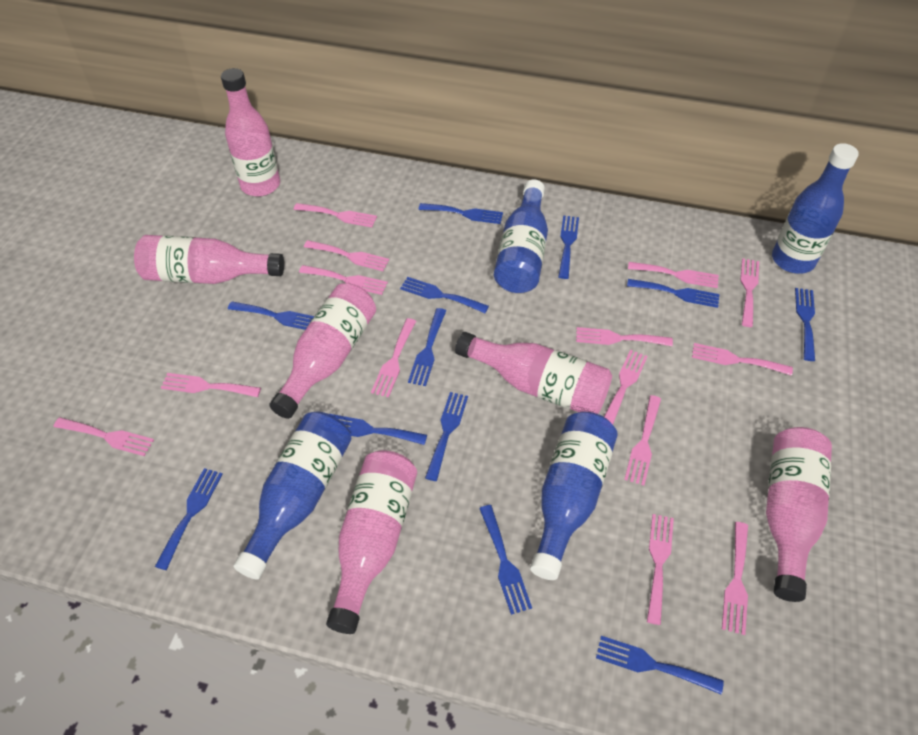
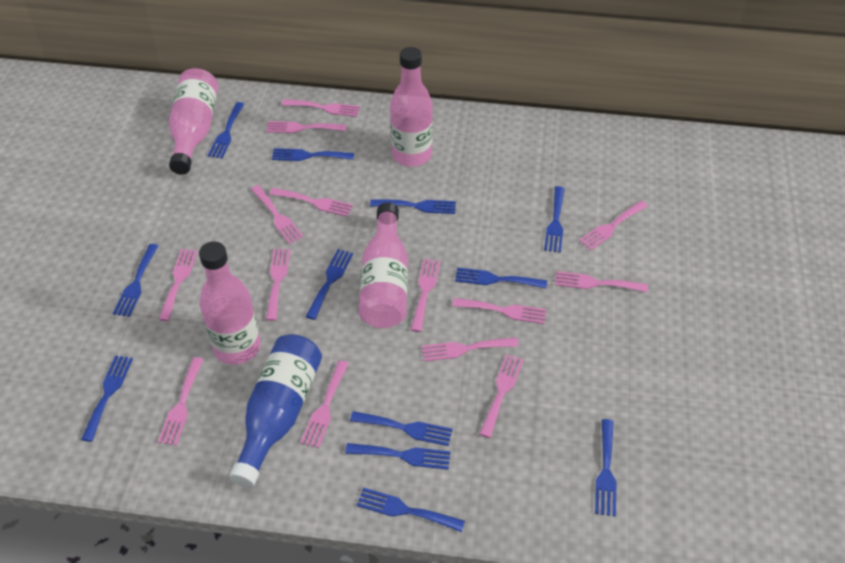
blue bottle: [234,411,351,579] [494,179,548,293] [530,412,618,580] [772,143,859,274] = 4 -> [229,334,322,488] = 1
pink bottle: [134,235,284,284] [221,68,280,196] [269,283,376,419] [326,450,417,634] [455,332,612,414] [766,427,832,602] = 6 -> [169,68,218,174] [199,241,261,365] [359,203,408,328] [390,47,433,167] = 4

